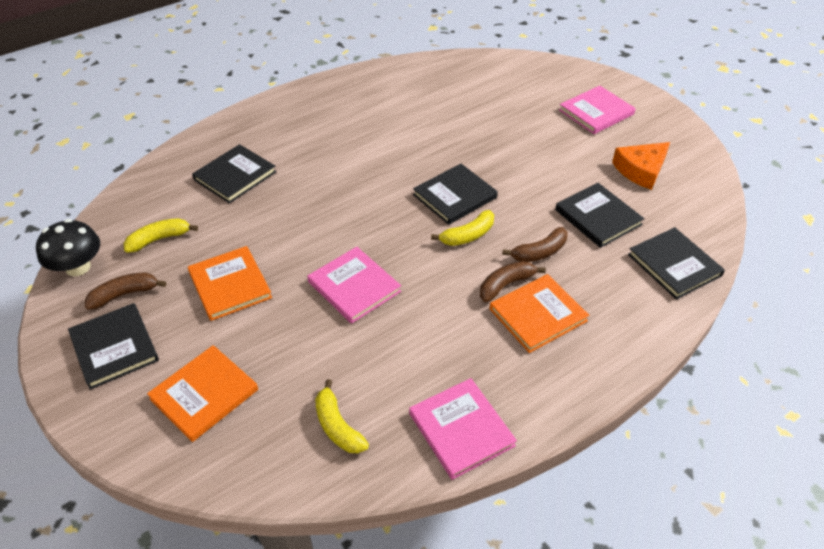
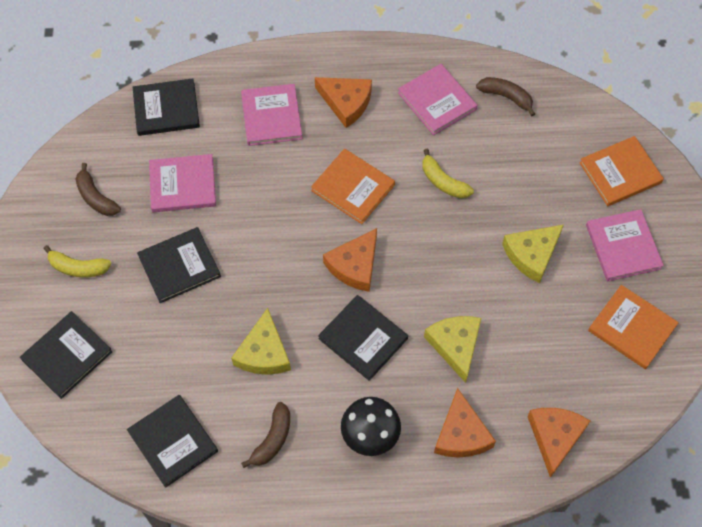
orange cheese: [612,142,670,190] = 1 -> [315,77,372,128] [323,228,377,292] [434,388,496,458] [527,408,590,478] = 4
pink book: [307,247,401,324] [409,378,517,480] [559,86,636,134] = 3 -> [149,154,216,212] [241,84,302,146] [398,64,477,135] [586,209,664,282] = 4
yellow banana: [124,218,198,253] [315,379,369,453] [431,210,494,246] = 3 -> [43,245,111,277] [422,149,474,199] = 2
yellow cheese: none = 0 -> [231,308,291,375] [424,316,481,383] [502,224,564,283] = 3

